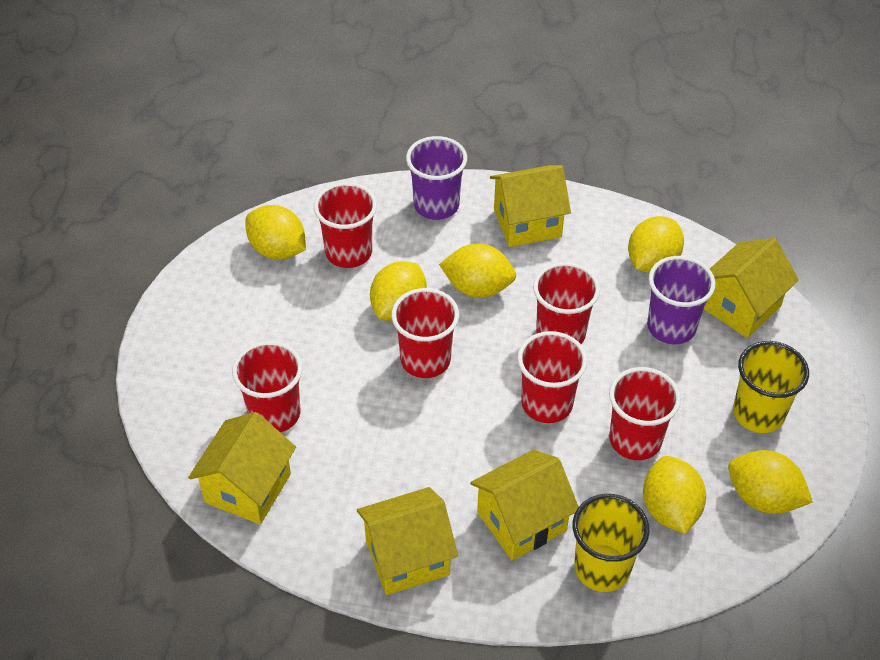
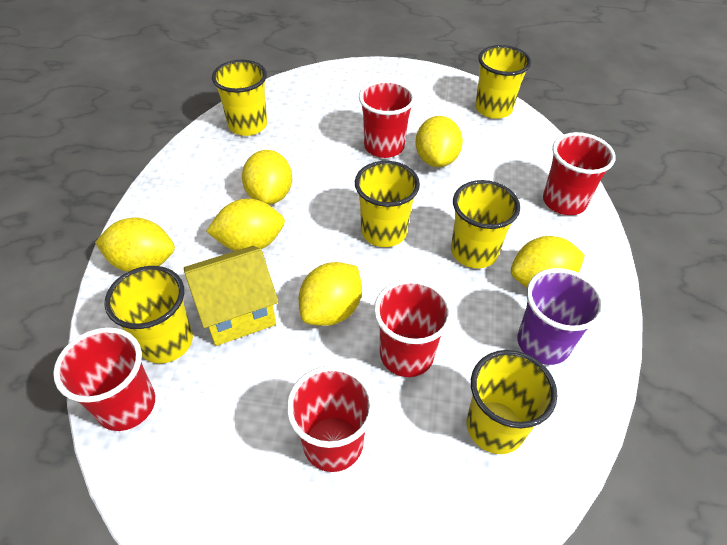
purple cup: [406,136,467,220] [647,256,715,344] = 2 -> [517,268,605,365] = 1
red cup: [232,341,302,432] [314,182,377,268] [391,288,459,378] [517,331,587,423] [533,262,600,344] [609,367,681,460] = 6 -> [53,327,155,431] [287,366,375,472] [359,80,415,158] [374,279,452,377] [543,132,616,215] = 5
yellow cup: [573,494,650,592] [733,341,809,433] = 2 -> [104,266,193,363] [212,60,267,136] [355,161,420,247] [451,180,520,268] [467,350,557,454] [475,45,531,119] = 6
yellow house: [188,412,296,524] [357,487,458,595] [470,450,579,560] [490,165,571,247] [704,238,799,338] = 5 -> [184,246,278,346] = 1

